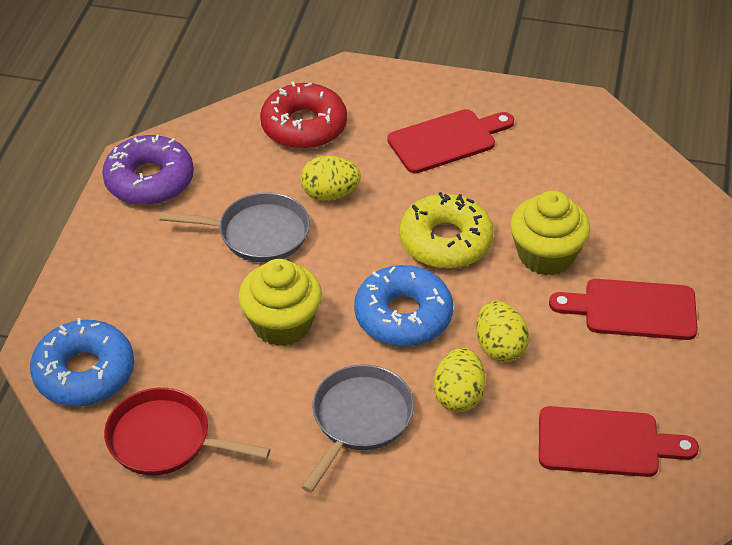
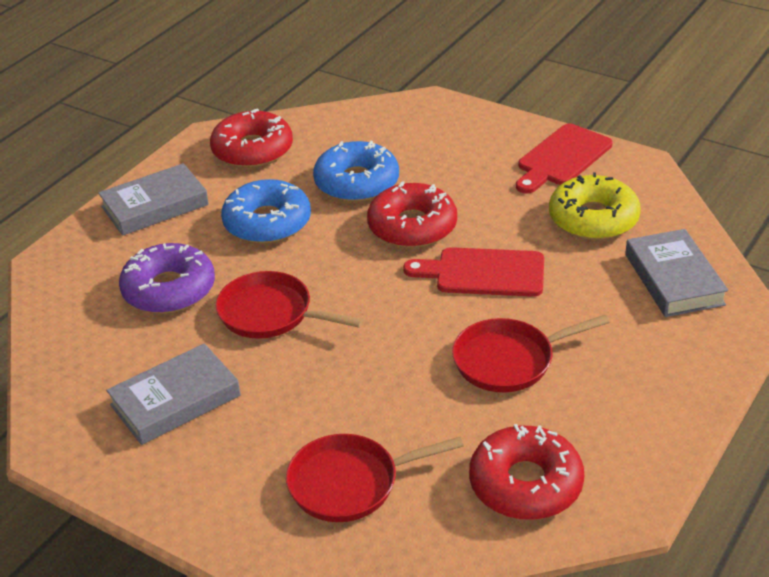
grey book: none = 0 -> [98,163,209,236] [106,343,240,445] [625,229,729,317] = 3
grey pan: [159,192,310,262] [301,365,414,493] = 2 -> none = 0
red cutting board: [387,109,514,173] [539,406,699,477] [549,279,698,340] = 3 -> [403,247,544,297] [516,124,613,194] = 2
red donut: [260,81,347,149] = 1 -> [210,109,293,168] [367,181,457,248] [469,424,584,520] = 3
red pan: [104,388,271,476] = 1 -> [216,271,363,339] [286,434,464,522] [452,315,609,392] = 3
yellow cupcake: [238,259,322,346] [510,191,590,276] = 2 -> none = 0
yellow egg: [300,156,361,201] [433,348,486,412] [476,301,529,362] = 3 -> none = 0

